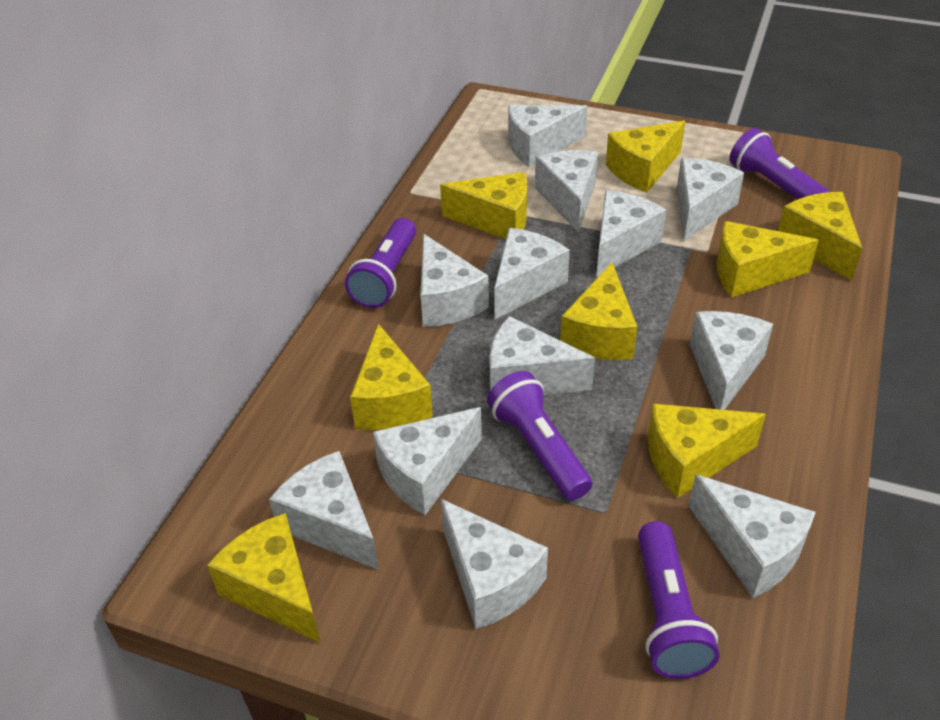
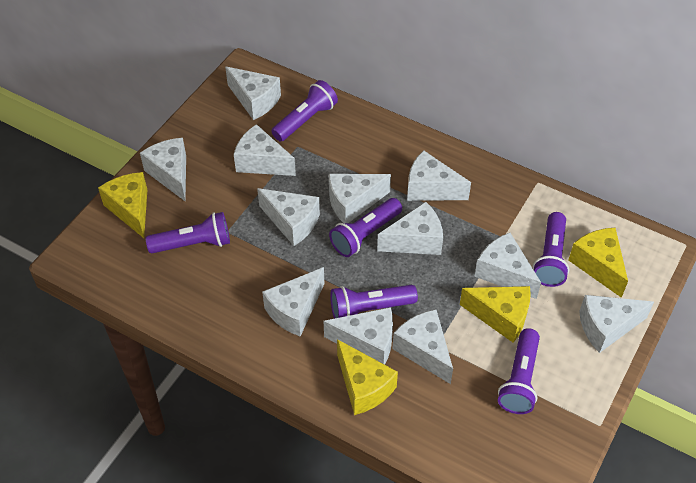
purple flashlight: [345,218,416,308] [487,371,592,500] [638,521,719,679] [730,128,830,200] = 4 -> [146,212,230,253] [271,80,338,142] [329,198,402,257] [330,285,418,319] [498,328,540,414] [533,212,569,287] = 6
yellow cheese: [207,513,321,643] [350,324,433,430] [440,172,527,239] [560,263,637,360] [606,120,685,192] [648,403,766,498] [717,221,819,298] [778,192,863,281] = 8 -> [98,172,147,238] [337,339,398,415] [460,286,531,343] [569,228,628,298] = 4

